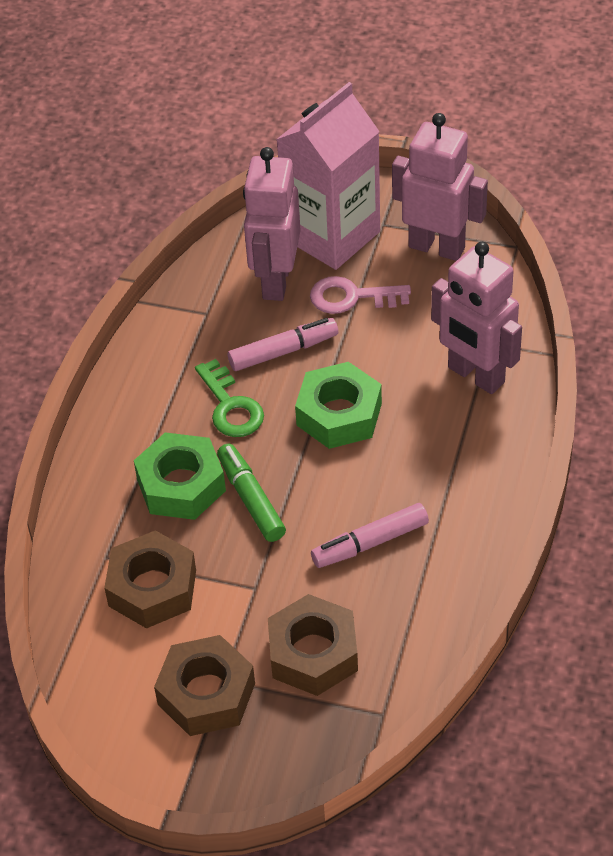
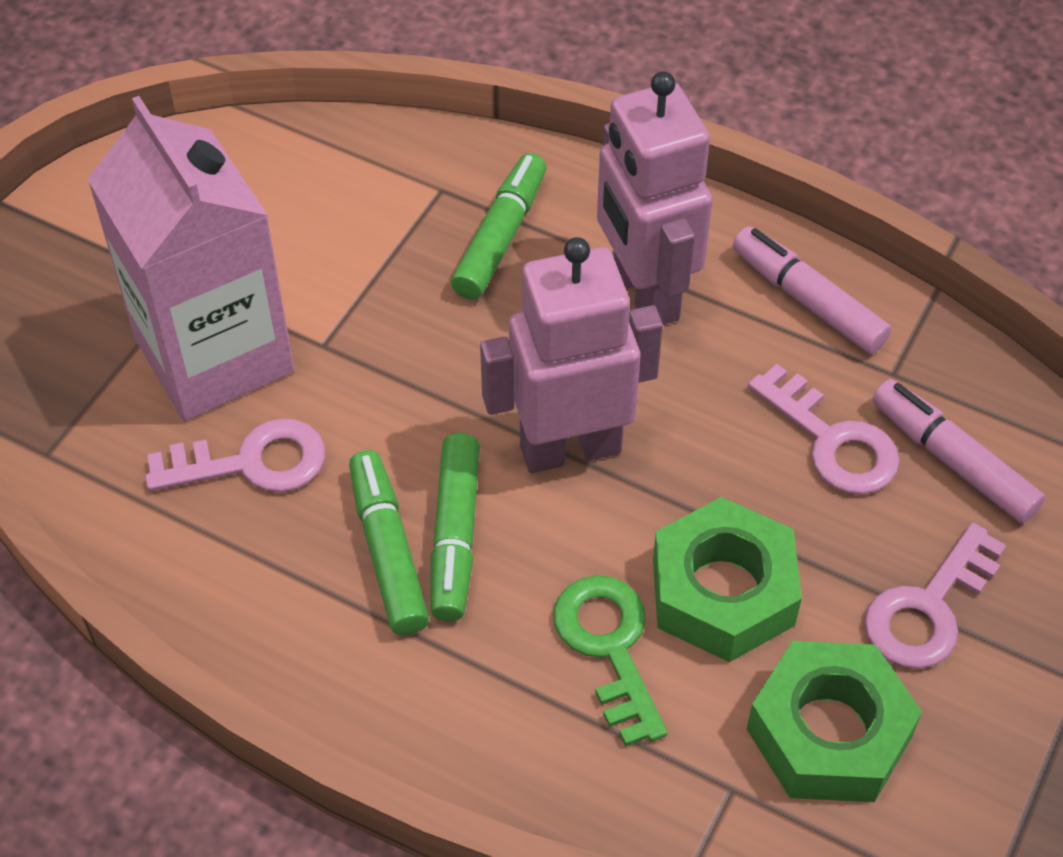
brown nut: [104,530,196,628] [154,635,255,736] [268,594,358,696] = 3 -> none = 0
green marker: [217,444,286,542] = 1 -> [349,450,429,635] [430,433,480,621] [451,153,546,300] = 3
pink key: [310,276,411,314] = 1 -> [145,418,325,492] [748,364,900,494] [864,523,1006,669] = 3
pink robot: [243,147,301,301] [392,113,488,261] [431,242,522,394] = 3 -> [480,237,663,473] [597,71,713,325] = 2

